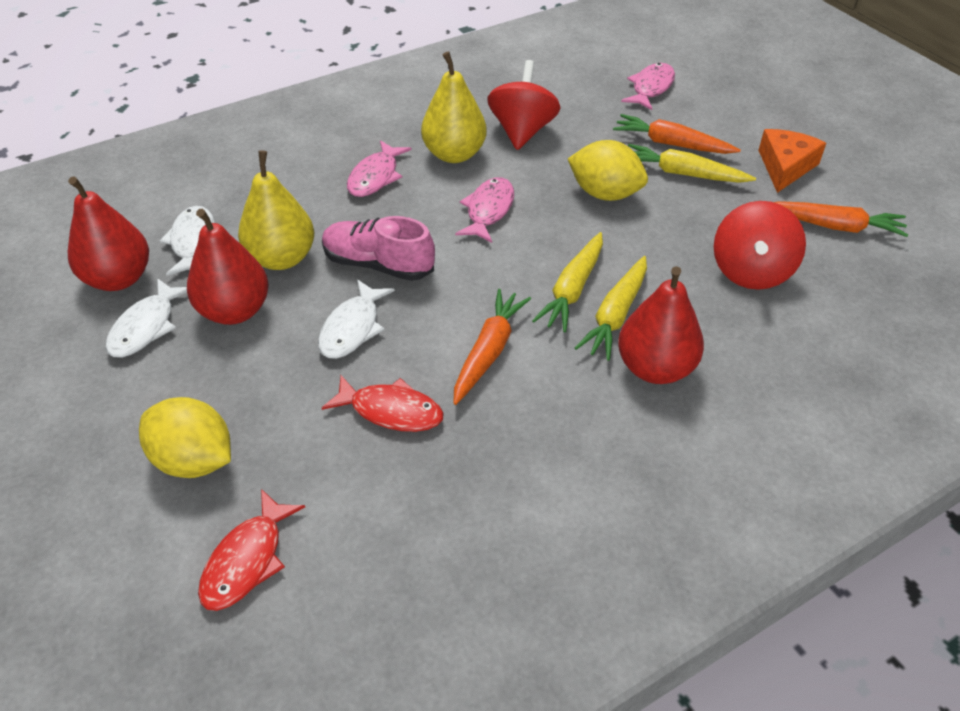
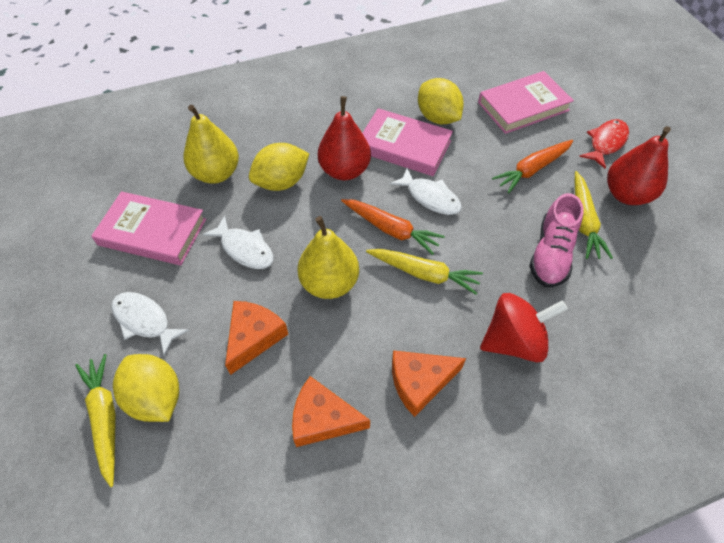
orange carrot: [453,289,531,405] [613,114,741,154] [774,201,908,237] = 3 -> [341,199,445,255] [492,140,573,193] = 2
orange cheese: [758,129,826,193] = 1 -> [225,301,288,375] [292,376,370,447] [392,350,466,417] = 3
pink book: none = 0 -> [91,191,206,265] [362,108,453,176] [478,71,574,134] = 3
pink fish: [347,140,412,197] [455,177,514,243] [621,63,675,110] = 3 -> none = 0
red fish: [198,489,305,611] [322,375,444,432] = 2 -> [579,119,629,169] = 1
red pear: [68,177,149,291] [187,209,269,325] [618,266,704,384] = 3 -> [318,96,371,180] [607,126,671,205] = 2
red spinning top: [487,60,561,150] [714,201,806,290] = 2 -> [480,293,568,362] = 1
yellow lemon: [139,397,231,478] [568,140,648,201] = 2 -> [113,354,179,422] [249,143,309,191] [418,78,464,124] = 3

